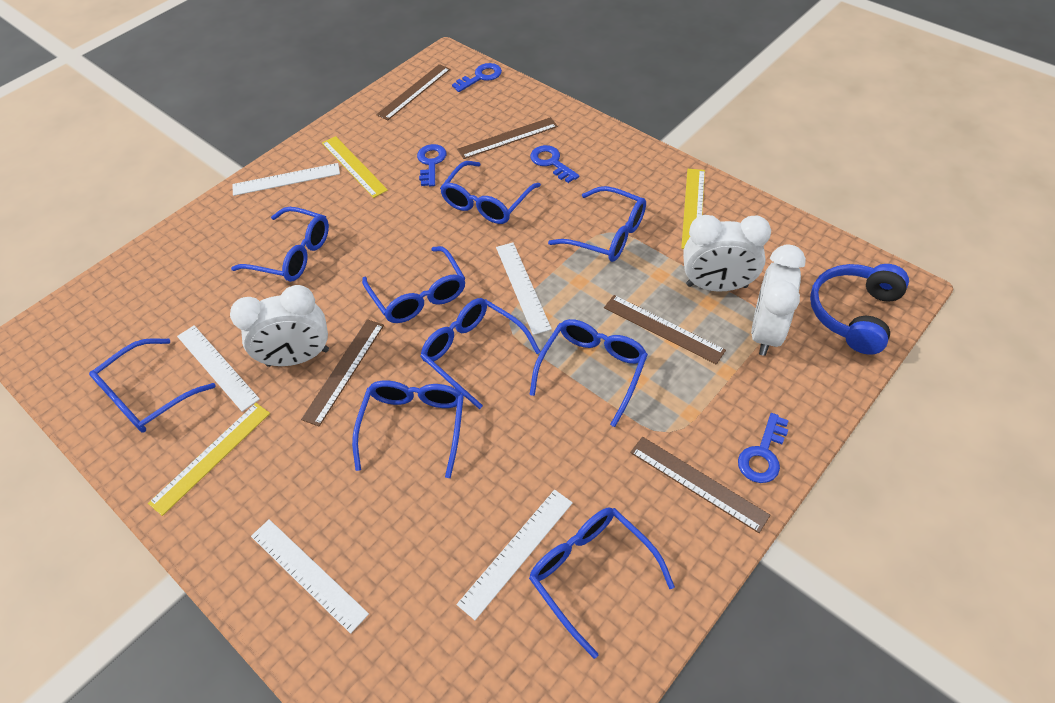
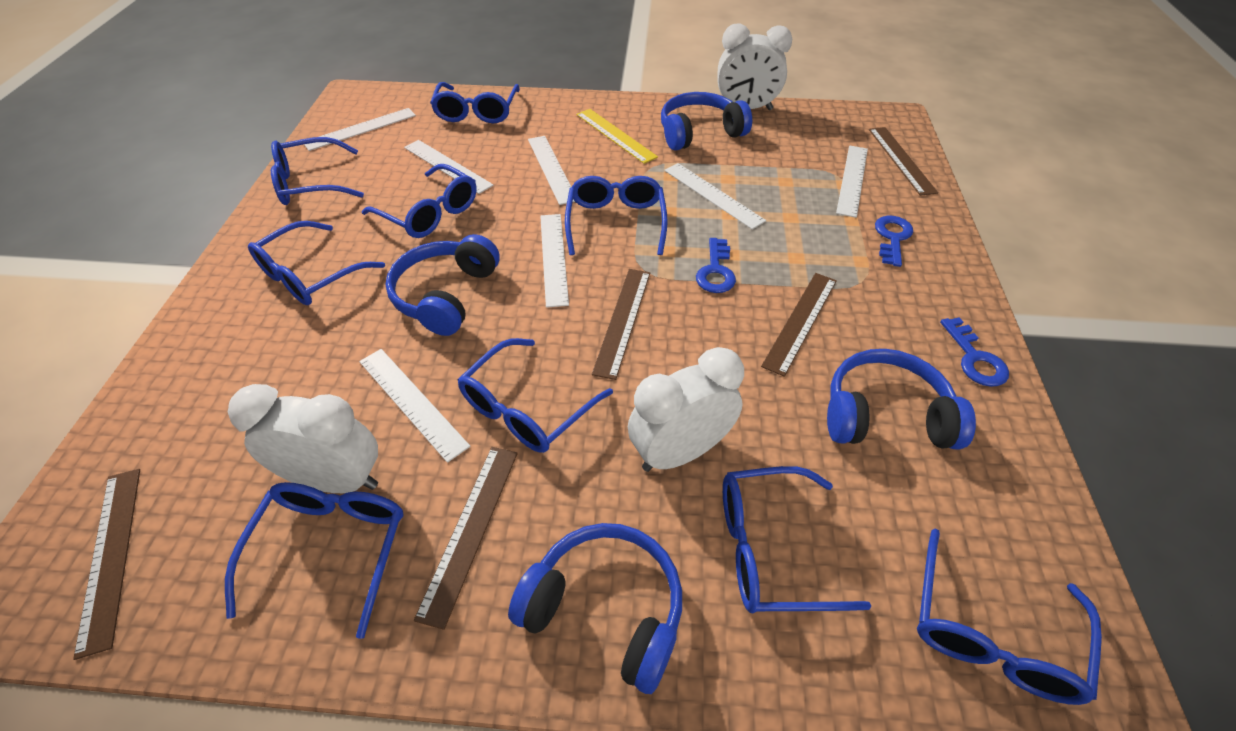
blue headphones: [810,264,909,355] = 1 -> [385,234,500,336] [508,523,682,694] [661,92,752,151] [827,349,976,450] = 4
blue key: [417,144,446,186] [452,63,502,92] [530,145,579,183] [738,413,789,483] = 4 -> [696,238,736,293] [875,216,913,267] [940,317,1009,387] = 3
white ruler: [177,325,260,412] [232,163,340,196] [251,519,369,634] [456,490,573,620] [496,243,552,335] = 5 -> [304,108,416,151] [359,349,470,463] [404,140,494,194] [528,136,575,205] [540,214,569,308] [664,163,766,229] [836,146,868,218] = 7
yellow ruler: [148,403,270,516] [322,136,388,198] [681,169,705,249] = 3 -> [576,109,658,164] = 1

